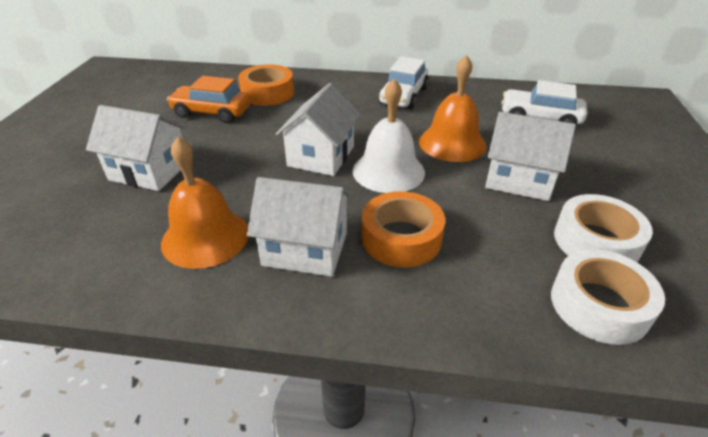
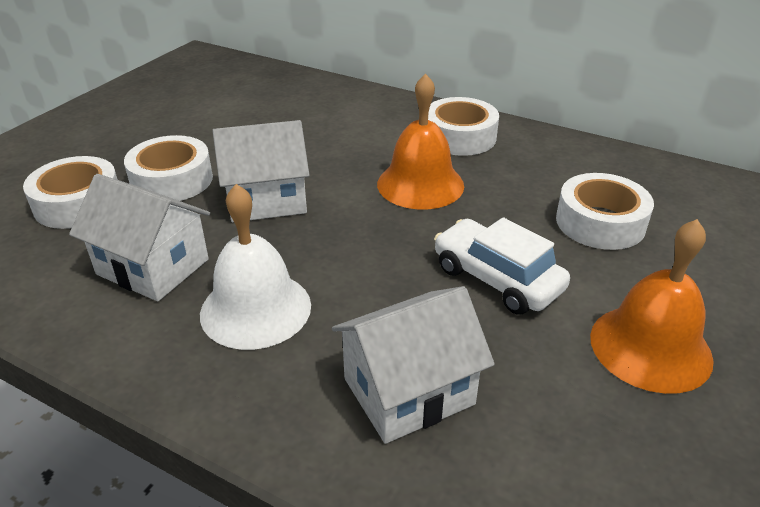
orange car: [167,76,251,123] = 1 -> none = 0
orange tape: [238,64,294,106] [362,191,445,267] = 2 -> none = 0
white car: [378,56,429,109] [501,80,587,124] = 2 -> [434,217,570,315] = 1
white house: [86,105,187,191] [247,177,352,277] [276,83,361,176] [485,112,576,201] = 4 -> [69,174,210,301] [212,120,309,222] [332,286,495,444] = 3
white tape: [551,249,665,345] [554,194,653,262] = 2 -> [23,156,118,229] [124,135,213,201] [428,97,499,156] [556,173,654,250] = 4

